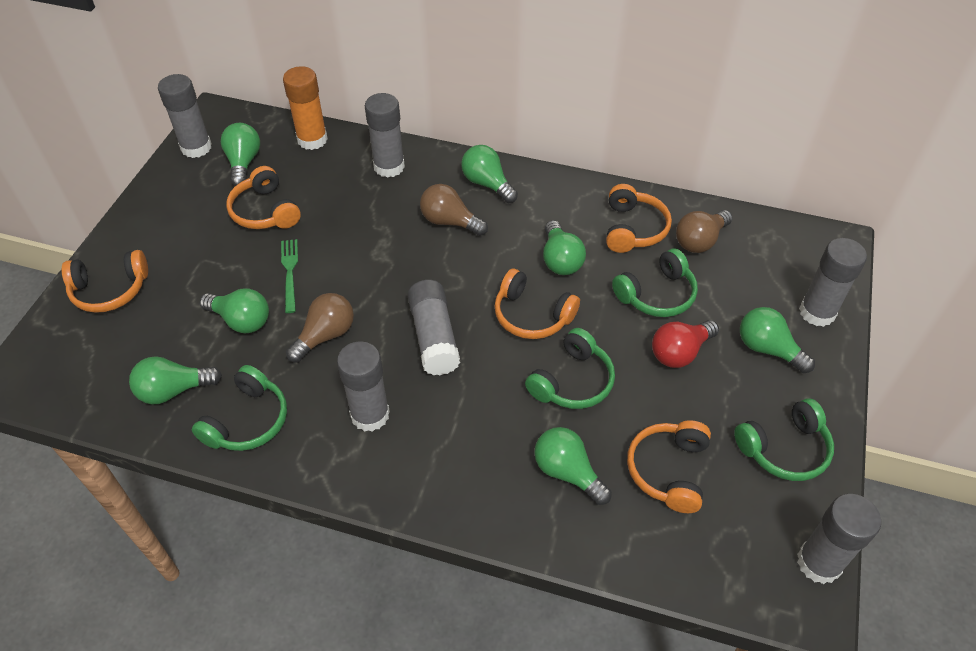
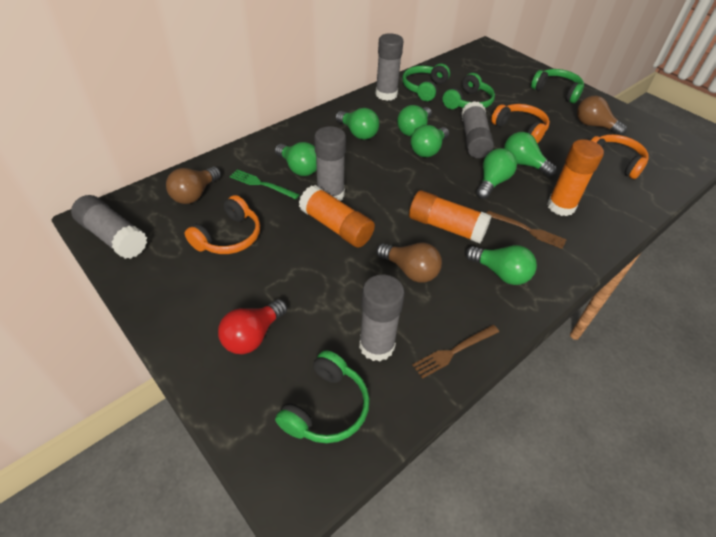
brown fork: none = 0 -> [412,325,499,379] [486,210,567,249] = 2
grey glue stick: [158,74,212,158] [337,341,390,432] [365,93,405,178] [408,280,461,375] [797,494,881,584] [799,238,867,327] = 6 -> [71,195,147,259] [314,126,346,201] [359,275,405,361] [376,33,403,101] [461,101,494,158] = 5
orange glue stick: [283,66,328,150] = 1 -> [299,185,375,248] [409,190,492,243] [547,139,604,216] = 3
orange headphones: [62,250,148,313] [226,166,301,229] [494,269,580,339] [606,184,672,253] [627,420,711,513] = 5 -> [185,195,260,254] [491,104,550,143] [591,134,649,179] = 3

